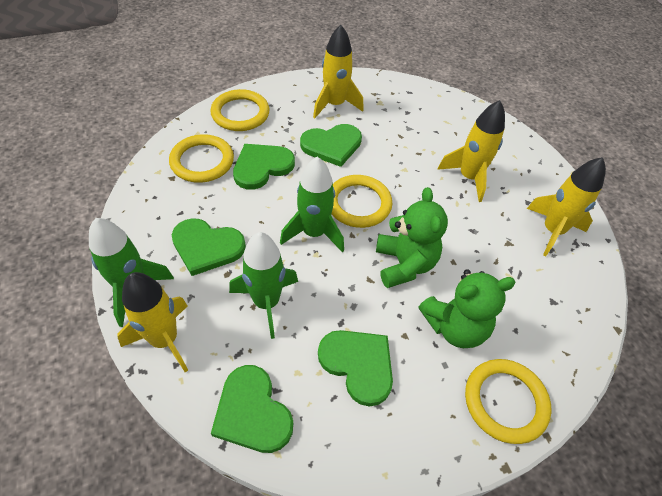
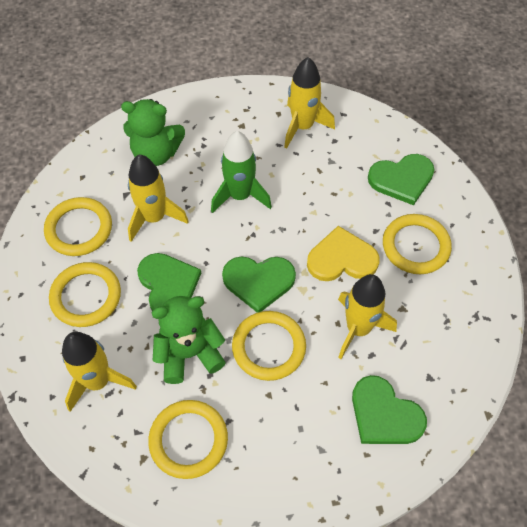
green heart: [172,218,246,276] [211,365,293,453] [233,144,295,190] [300,124,362,167] [318,330,393,406] = 5 -> [137,253,201,311] [222,256,296,313] [352,375,427,444] [368,154,434,205] = 4
green rocket: [89,218,174,327] [229,232,298,339] [280,157,344,252] = 3 -> [211,131,272,213] = 1
yellow heart: none = 0 -> [307,226,380,281] = 1
yellow ring: [169,134,234,183] [210,89,270,131] [332,175,392,228] [465,359,552,444] = 4 -> [44,197,112,256] [49,262,121,327] [148,400,228,479] [232,311,306,381] [383,214,452,274] = 5

